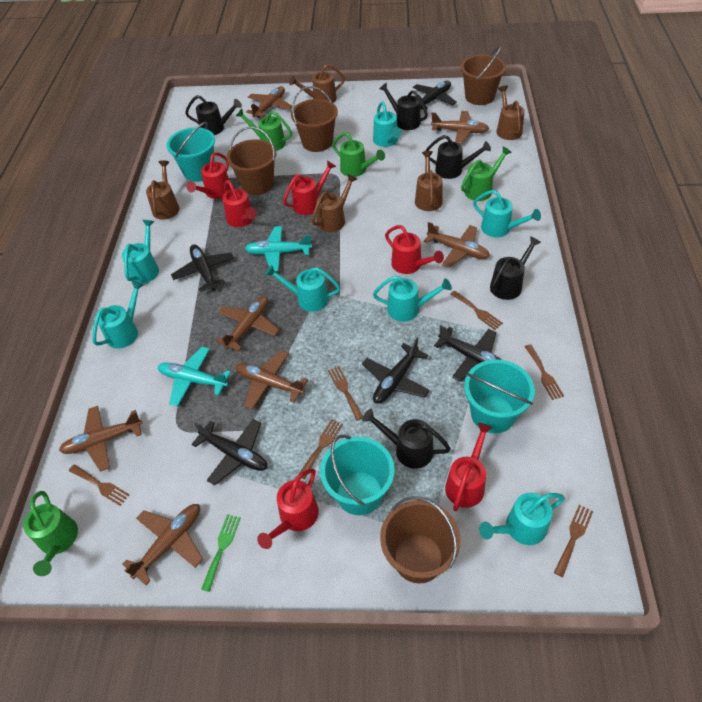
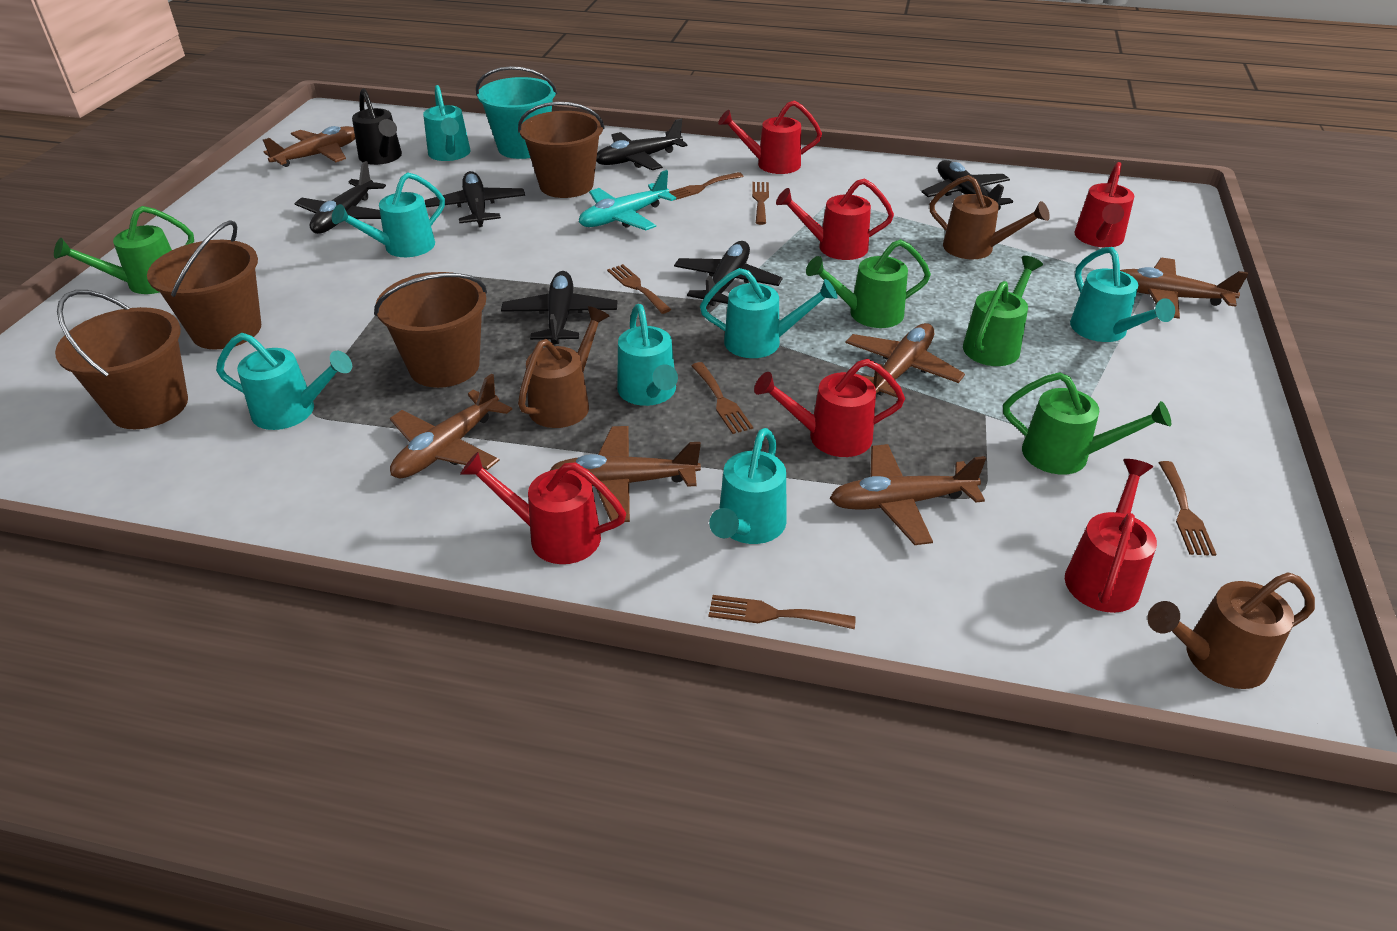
black plane: [171,244,234,292] [192,419,267,485] [362,338,430,404] [413,81,457,110] [434,325,501,381] = 5 -> [294,161,386,234] [425,171,525,227] [501,271,617,345] [596,119,687,170] [674,241,782,306] [921,160,1013,210] = 6
black watering can: [185,95,242,135] [362,409,451,469] [379,83,428,130] [426,135,491,179] [490,236,541,300] = 5 -> [352,89,402,165] = 1
brown plane: [59,406,143,472] [122,504,203,585] [216,296,279,351] [235,350,308,409] [246,86,292,118] [424,222,490,268] [431,111,489,144] = 7 -> [263,126,355,167] [390,374,512,478] [550,426,701,522] [830,444,986,545] [845,323,965,398] [1120,258,1248,319] = 6
brown watering can: [146,160,179,220] [289,64,345,103] [311,174,357,232] [415,151,443,211] [497,85,525,140] = 5 -> [518,306,609,428] [929,175,1050,259] [1147,572,1315,689] = 3
green fork: [201,514,241,592] = 1 -> none = 0
turquoise bucket: [167,122,215,182] [320,435,395,515] [464,359,535,433] = 3 -> [476,66,557,159] = 1
turquoise plane: [157,347,231,406] [245,226,312,271] = 2 -> [579,170,676,231] = 1

